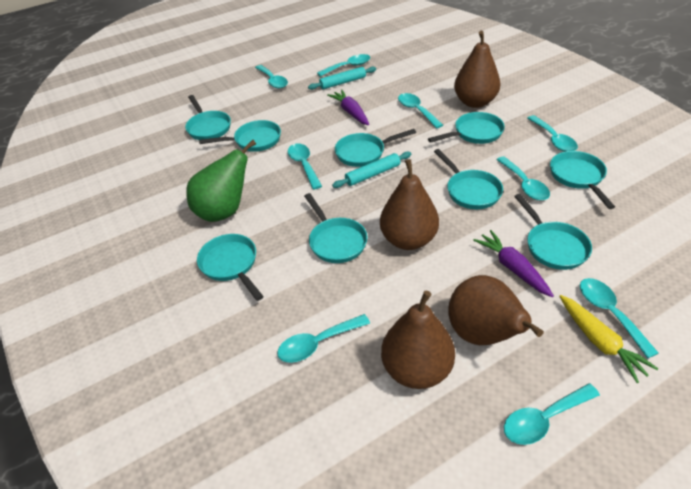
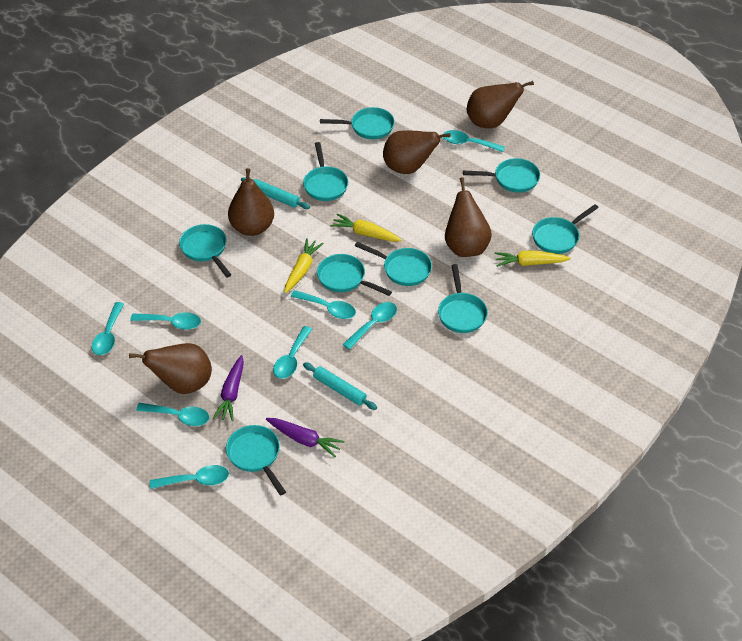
brown pear: [380,159,439,250] [381,290,455,389] [448,275,544,345] [454,31,500,108] = 4 -> [129,343,212,394] [228,168,274,236] [383,130,451,174] [445,177,492,257] [467,81,534,128] = 5
green pear: [186,140,256,222] = 1 -> none = 0
turquoise spoon: [255,65,288,88] [277,314,370,363] [288,143,322,190] [317,54,370,77] [398,93,443,129] [497,156,550,200] [504,383,600,445] [527,115,578,152] [580,278,658,358] = 9 -> [92,302,124,355] [130,312,201,330] [136,403,209,426] [150,465,229,489] [273,326,312,379] [291,290,356,319] [343,302,397,350] [443,130,505,152] = 8
yellow carrot: [559,295,658,383] = 1 -> [284,238,324,293] [330,214,402,242] [495,250,571,267] = 3

